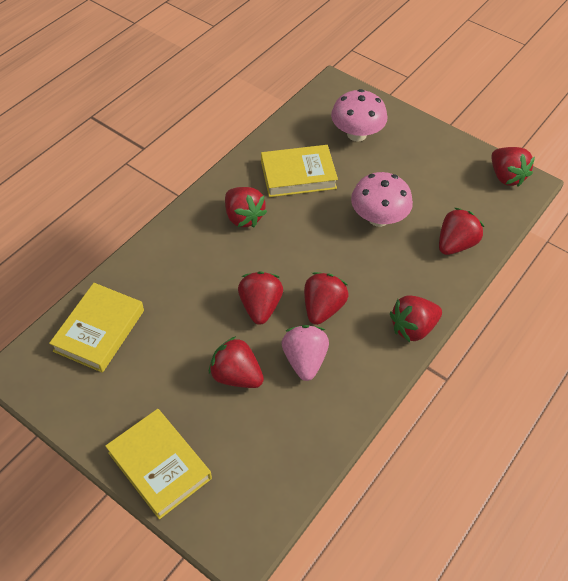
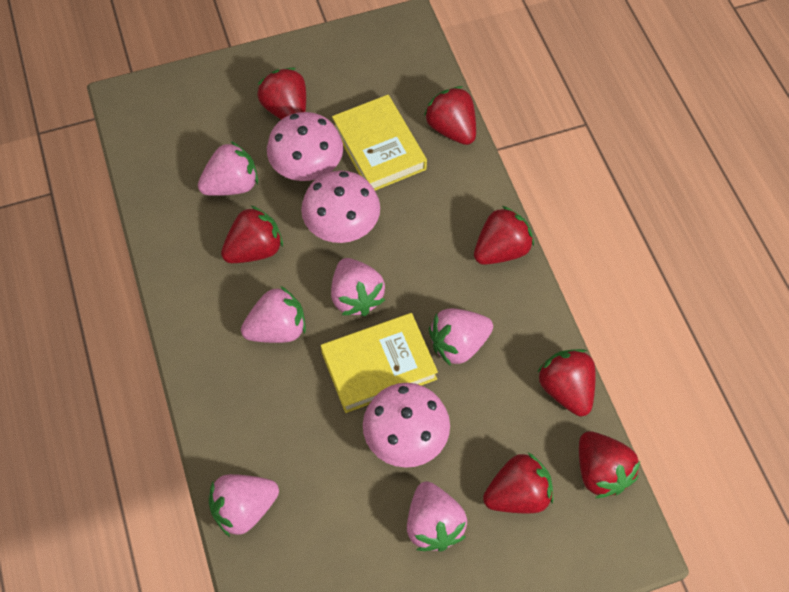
pink mushroom: [331,89,387,142] [351,172,413,227] = 2 -> [267,112,343,181] [301,171,380,243] [363,383,450,468] = 3
pink strawberry: [282,325,329,381] = 1 -> [198,141,258,196] [209,474,279,537] [241,286,306,343] [331,258,385,316] [407,481,467,551] [429,308,493,366] = 6
yellow book: [49,283,144,373] [105,409,212,519] [261,145,338,197] = 3 -> [321,313,438,413] [332,95,427,190] = 2

